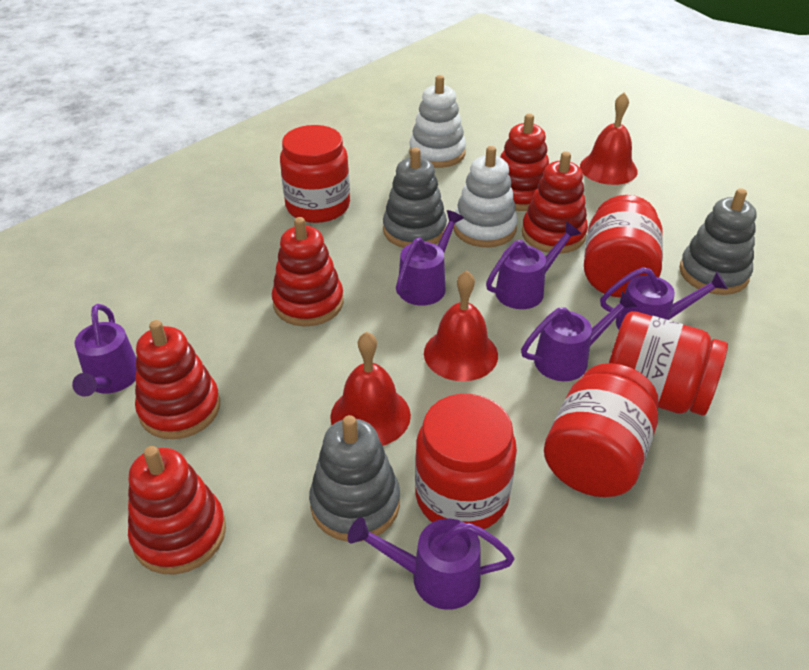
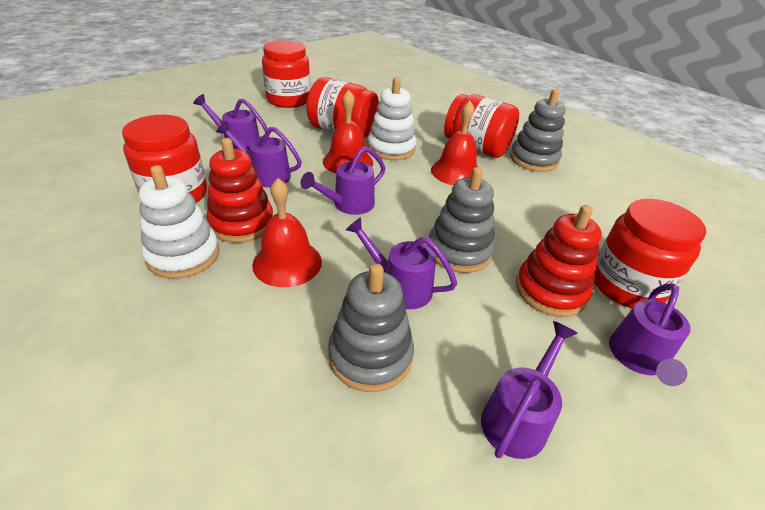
red stacking toy: [128,446,226,574] [135,320,220,439] [272,217,344,326] [500,113,549,211] [522,151,588,254] = 5 -> [206,138,273,243] [516,205,602,317] = 2

